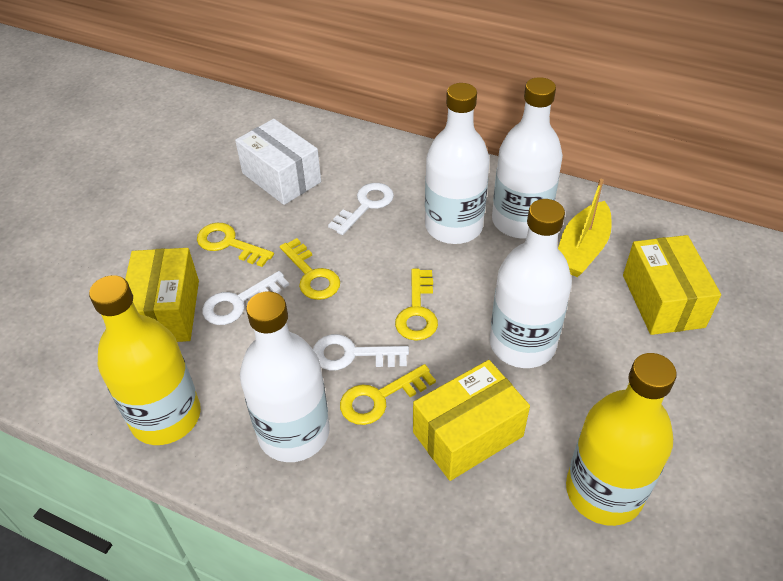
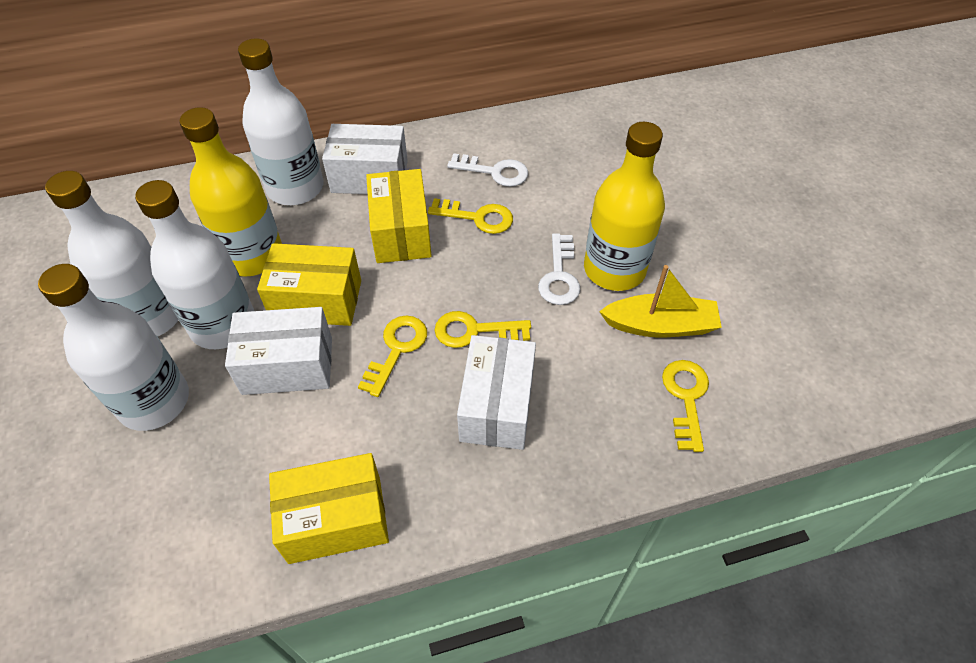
white box: [235,119,321,205] = 1 -> [225,307,332,395] [322,124,408,194] [457,335,536,450] = 3
white key: [202,271,289,325] [313,334,409,371] [328,183,394,235] = 3 -> [447,153,528,187] [538,233,580,305] = 2

